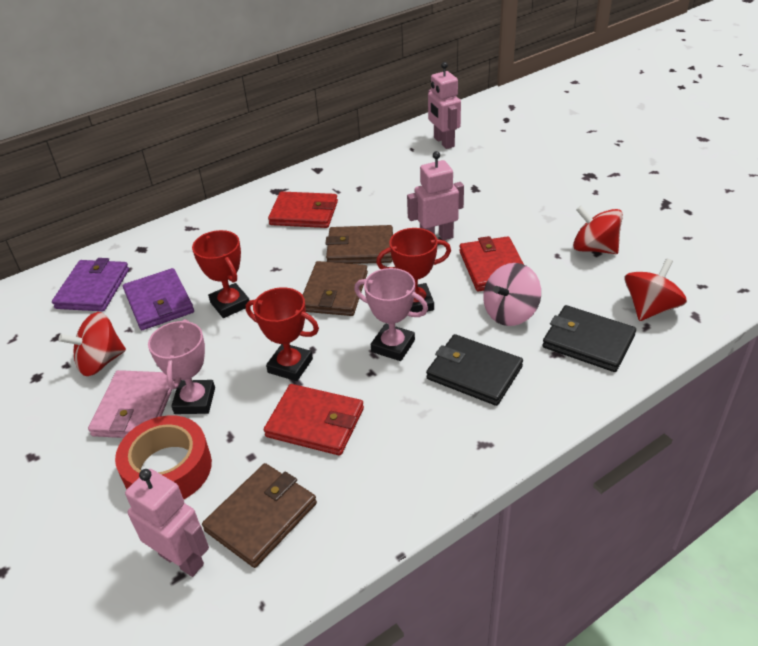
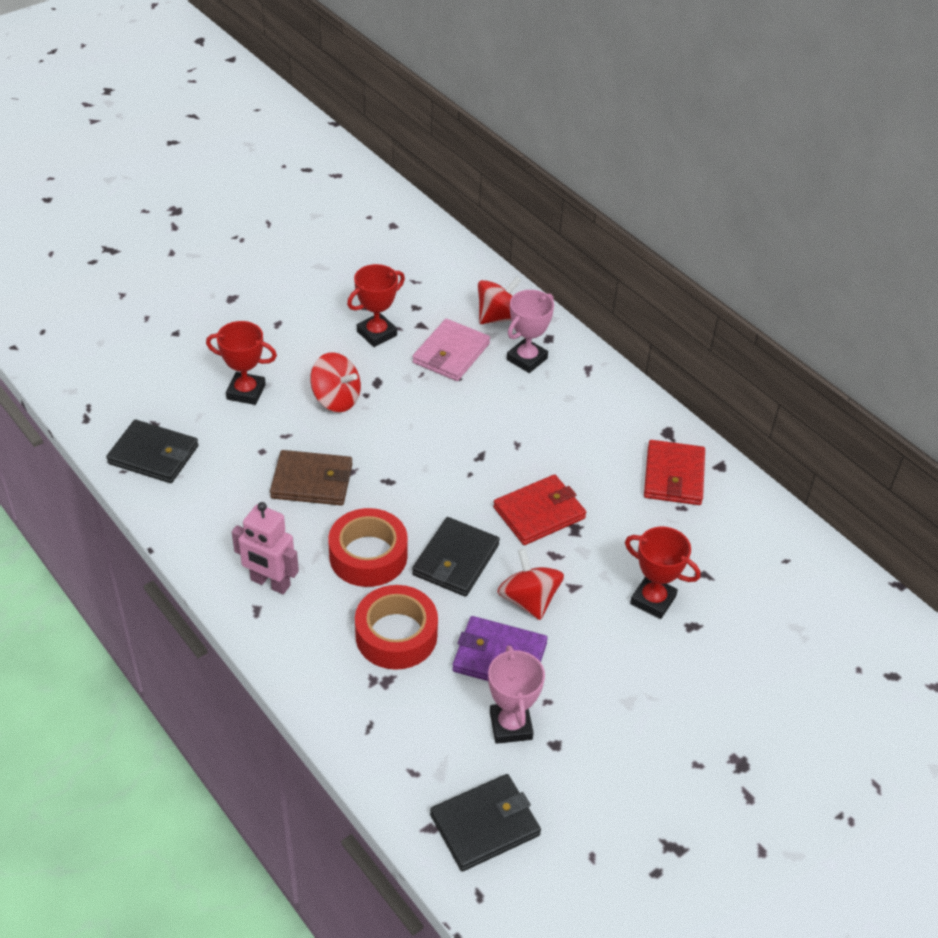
black wallet: [426,334,523,406] [542,305,636,372] = 2 -> [106,419,198,483] [412,517,500,597] [430,774,541,871] = 3
brown wallet: [202,463,317,568] [303,261,368,316] [325,225,393,264] = 3 -> [270,450,352,506] = 1
pink robot: [125,469,209,577] [407,151,464,240] [428,62,461,149] = 3 -> [232,502,299,594] = 1
pink spinning top: [483,263,541,326] = 1 -> none = 0
purple wallet: [52,258,129,311] [123,268,194,330] = 2 -> [452,616,548,681] = 1
red tape: [115,415,212,499] = 1 -> [328,508,408,587] [355,585,438,670] = 2
red wallet: [264,384,364,456] [268,191,338,228] [459,236,524,291] = 3 -> [493,474,586,545] [644,440,705,505] = 2

